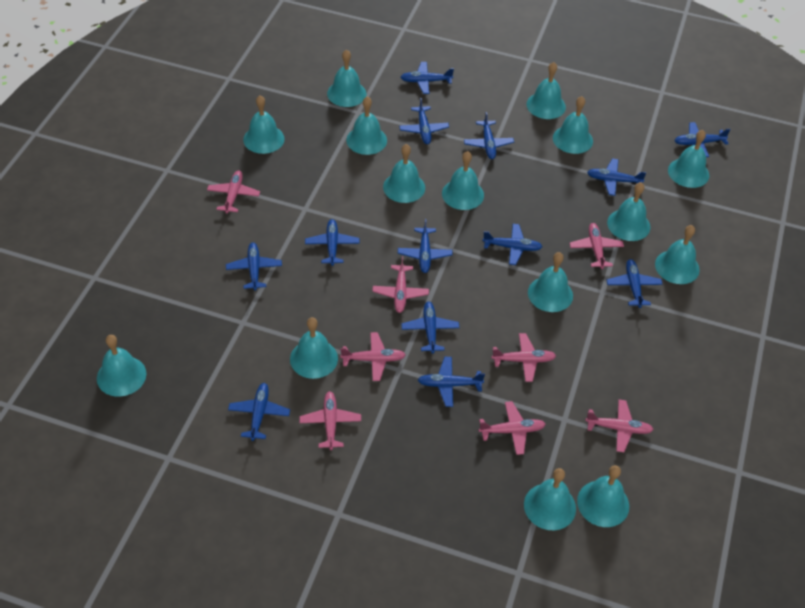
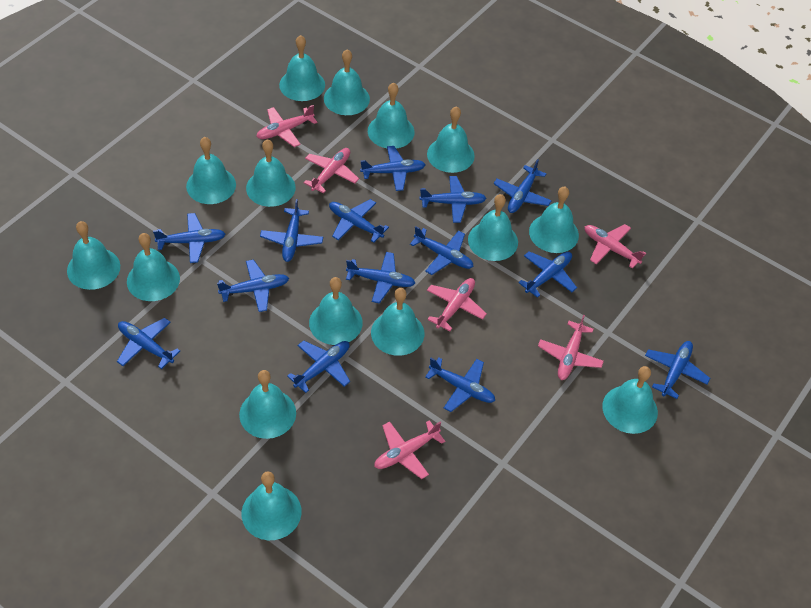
blue plane: [226,242,282,291] [228,383,290,441] [305,219,360,266] [398,219,452,273] [399,98,449,144] [401,62,454,94] [401,302,459,354] [418,357,485,407] [464,112,514,159] [483,224,542,265] [587,158,646,196] [607,259,663,308] [674,122,731,157] = 13 -> [117,318,180,369] [153,213,226,263] [217,260,289,312] [260,199,323,262] [287,341,350,393] [329,199,389,243] [346,252,415,304] [360,146,426,191] [410,226,474,275] [419,176,487,223] [425,358,495,412] [494,159,552,213] [518,251,577,298] [645,341,710,399] = 14
pink plane: [207,170,260,214] [299,391,361,450] [340,332,406,381] [372,256,429,313] [479,401,546,455] [491,333,556,382] [570,223,624,269] [585,399,654,452] = 8 -> [256,105,317,147] [304,148,359,193] [374,420,445,479] [427,278,487,331] [538,315,604,380] [585,224,646,269] = 6

